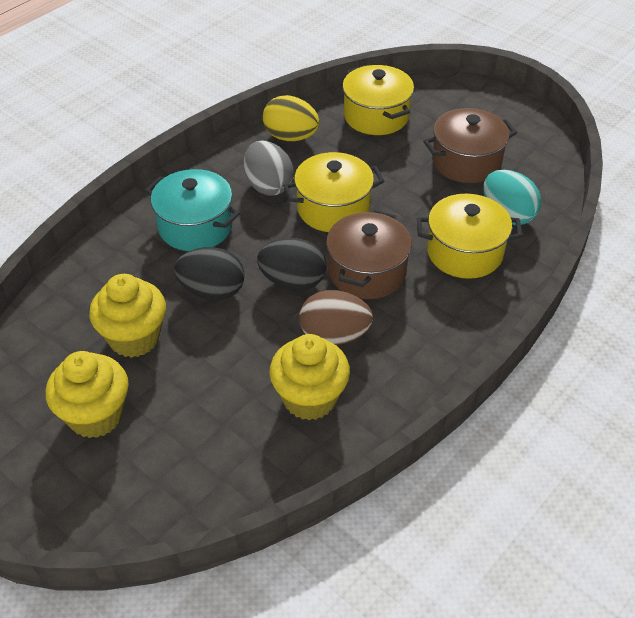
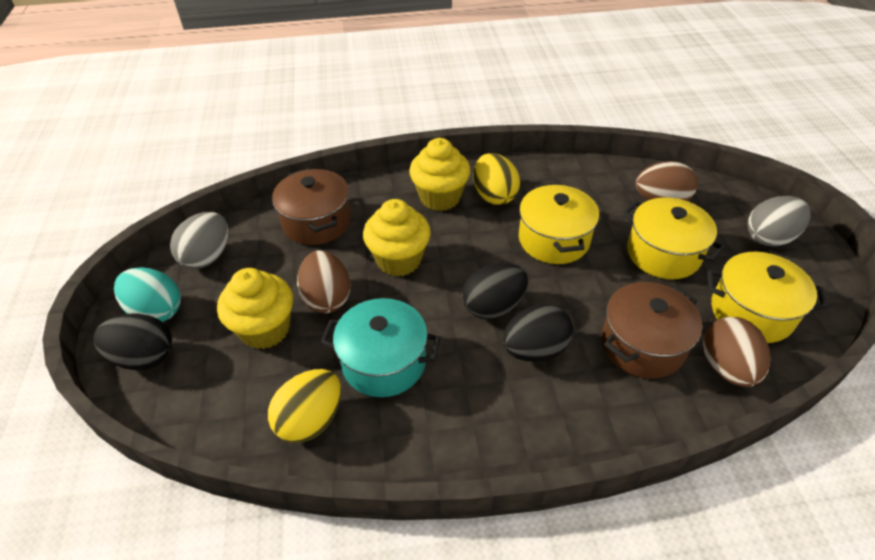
black egg: [174,247,245,301] [257,238,326,291] = 2 -> [93,313,172,370] [462,263,528,319] [503,304,573,362] = 3
brown egg: [299,290,373,345] = 1 -> [297,250,350,313] [636,161,697,201] [703,317,770,387] = 3
grey egg: [244,141,294,196] = 1 -> [170,212,229,269] [748,196,811,247] = 2
yellow egg: [263,95,320,141] = 1 -> [268,369,341,443] [473,153,520,205] = 2

